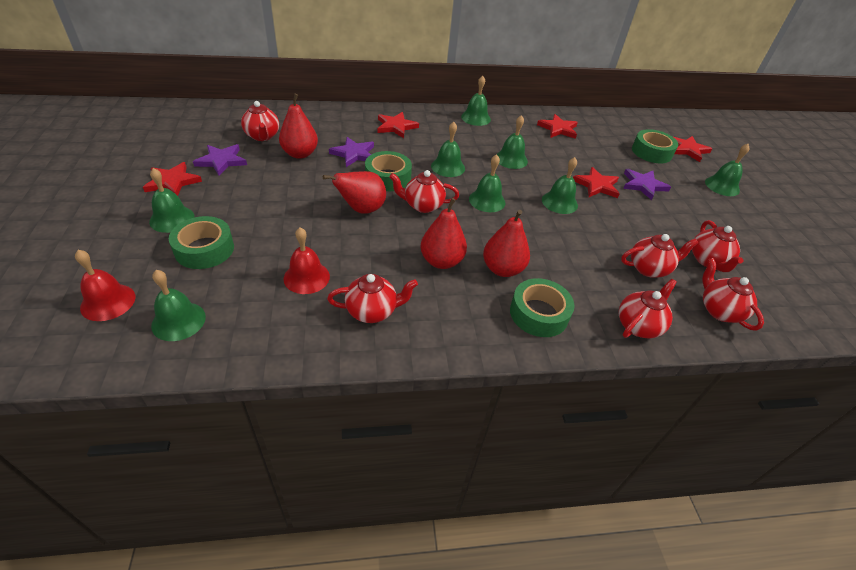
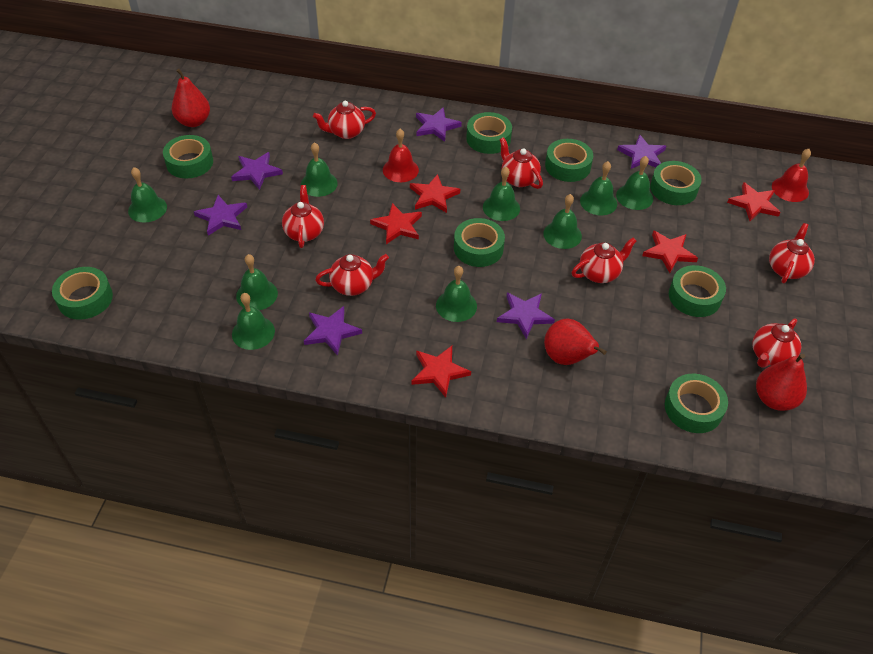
green bell: [149,168,194,233] [151,270,206,341] [431,122,465,177] [461,76,491,126] [469,154,506,212] [497,115,528,169] [542,157,578,214] [705,144,750,196] = 8 -> [128,167,167,222] [232,293,275,350] [236,254,278,310] [301,142,338,197] [436,266,477,322] [483,167,520,221] [543,194,582,249] [580,161,617,215] [616,156,653,210] = 9
green tape: [169,216,234,269] [365,151,412,191] [510,278,575,337] [632,129,678,163] = 4 -> [52,267,113,320] [163,135,213,178] [454,218,505,267] [466,112,512,154] [545,139,593,182] [650,161,702,205] [665,373,728,433] [669,265,726,317] = 8
purple star: [193,144,247,176] [329,137,374,167] [623,169,671,200] = 3 -> [194,195,247,236] [231,152,283,190] [304,306,362,356] [416,107,462,142] [497,293,555,339] [617,135,666,169] = 6
red pear: [279,94,318,159] [323,171,386,214] [420,198,467,269] [483,210,530,277] = 4 -> [171,69,210,127] [544,318,607,365] [756,354,807,411] = 3

